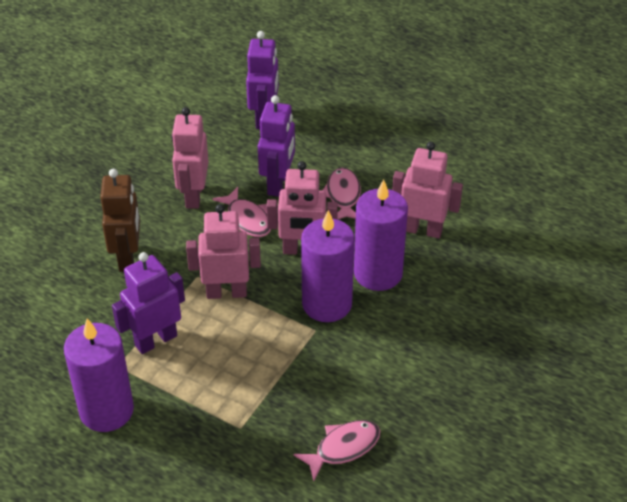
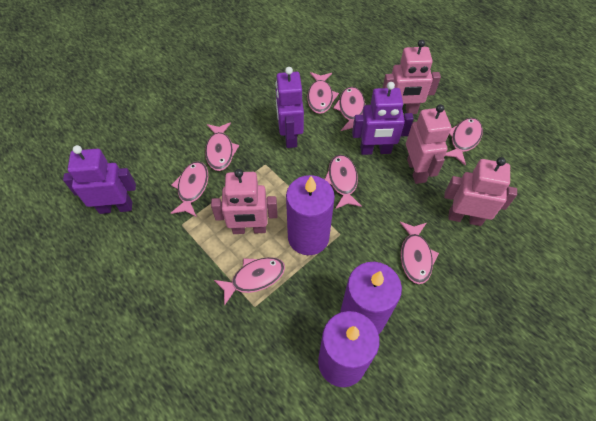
brown robot: [100,169,140,272] = 1 -> none = 0
pink fish: [213,187,271,237] [294,420,380,481] [323,168,361,220] = 3 -> [171,161,208,217] [205,122,239,171] [214,257,285,306] [307,72,339,114] [324,155,362,209] [333,87,365,131] [400,222,439,284] [445,118,483,166] = 8

